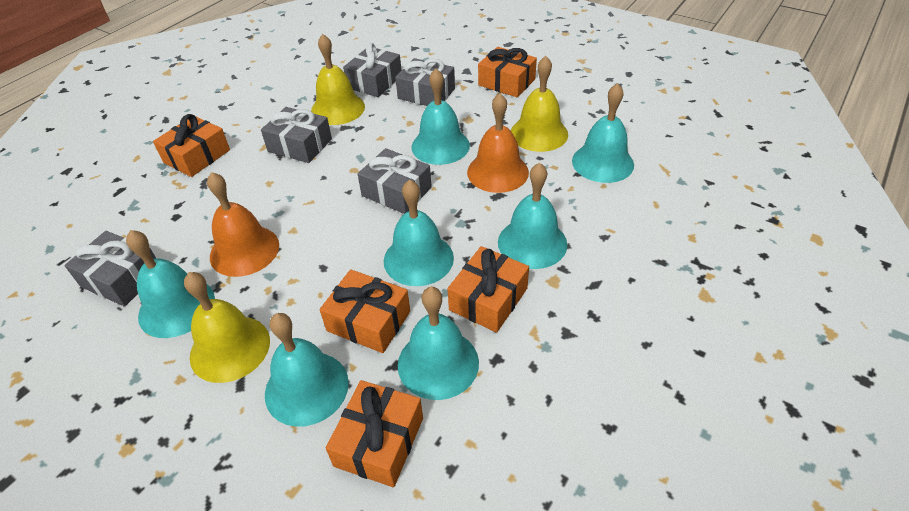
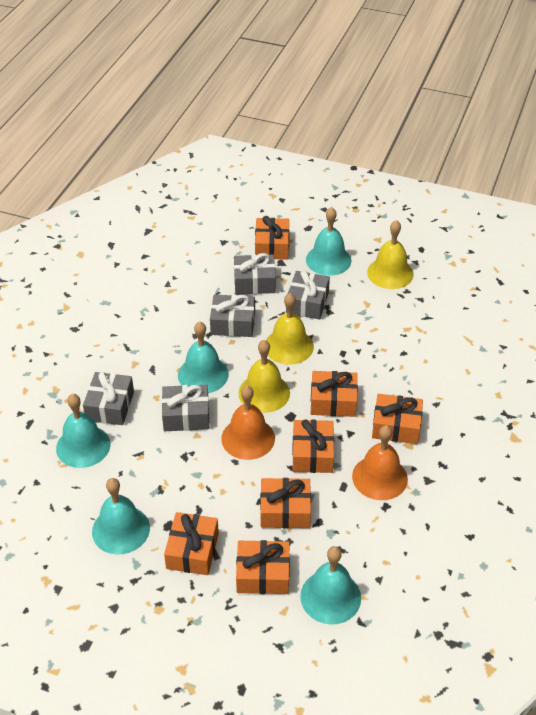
orange gift: [153,114,230,177] [320,269,410,353] [326,380,423,487] [447,246,529,333] [478,47,537,97] = 5 -> [164,512,219,575] [236,540,290,594] [255,216,289,259] [260,478,311,528] [292,419,334,473] [311,371,358,417] [372,394,423,444] = 7
turquoise bell: [126,230,215,338] [265,313,349,427] [384,180,454,286] [398,287,479,400] [411,69,470,165] [498,162,567,269] [572,83,634,183] = 7 -> [56,394,110,468] [92,478,150,555] [178,321,229,393] [300,546,361,625] [306,207,351,276] = 5

